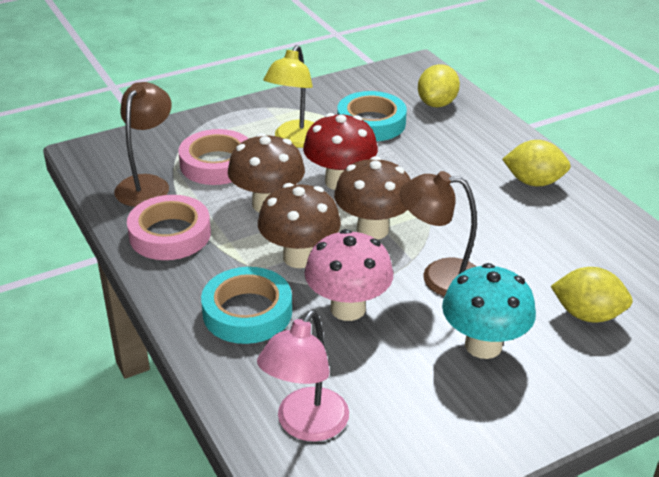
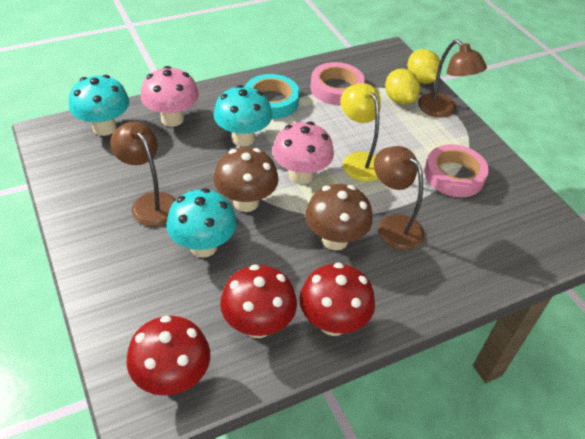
brown lamp: [114,82,172,207] [400,171,477,296] = 2 -> [110,122,176,226] [374,146,425,250] [418,40,487,118] = 3
brown mushroom: [228,133,305,213] [258,183,341,268] [334,156,411,239] = 3 -> [214,147,279,212] [305,184,373,250] = 2
pink lamp: [257,310,349,442] = 1 -> none = 0
pink mushroom: [304,229,393,321] = 1 -> [140,66,199,127] [272,121,334,184] = 2
red mushroom: [303,113,378,190] = 1 -> [126,316,210,396] [220,264,297,338] [300,262,375,336] = 3
turquoise mushroom: [442,263,536,359] = 1 -> [69,75,129,136] [167,188,237,258] [213,85,272,147] = 3
turquoise tape: [201,267,292,344] [337,91,407,141] = 2 -> [245,74,300,119] = 1
yellow lemon: [418,64,460,107] [502,140,571,187] [550,267,633,322] = 3 -> [385,69,420,105] [407,49,442,84] = 2

